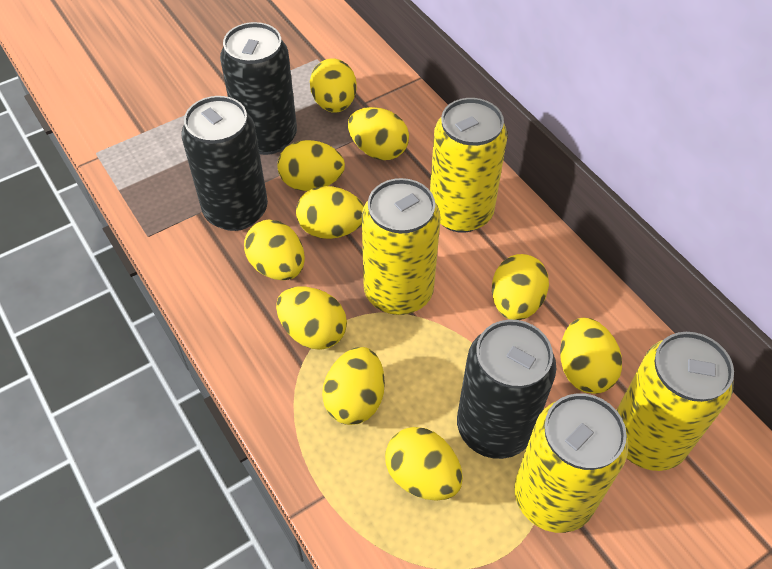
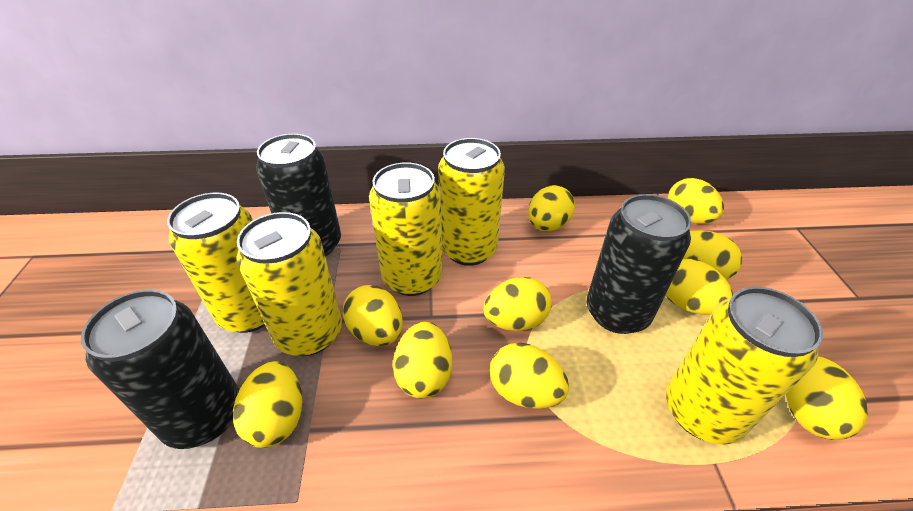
yellow can: [362,178,441,315] [430,98,508,233] [514,393,628,533] [617,332,734,471] = 4 -> [167,193,265,333] [236,212,342,356] [369,162,443,296] [438,138,505,266] [666,287,823,445] = 5

